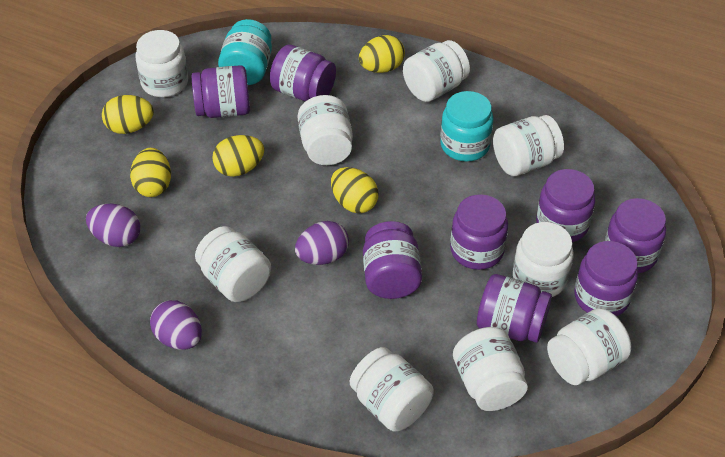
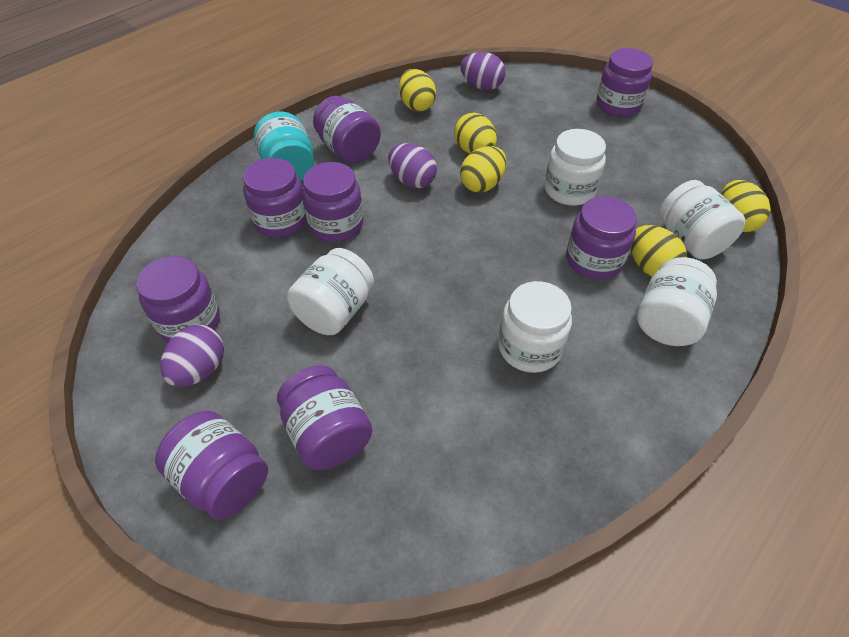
turquoise jar: [218,19,272,85] [440,91,494,161] = 2 -> [254,112,314,181] = 1
white jar: [135,30,188,97] [195,226,271,302] [298,95,353,165] [350,347,434,431] [403,40,470,102] [453,327,528,411] [493,115,564,176] [513,222,574,297] [547,308,631,385] = 9 -> [287,248,374,335] [498,281,572,373] [544,129,606,206] [637,257,717,346] [659,180,745,259] = 5

